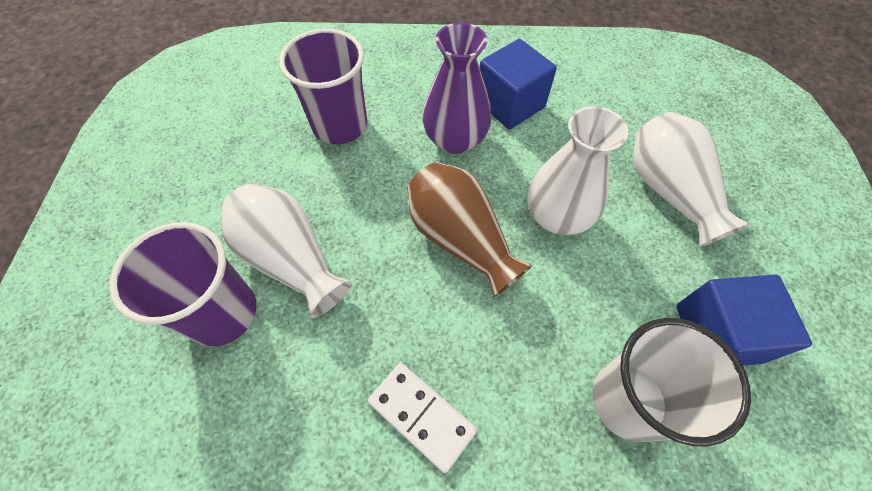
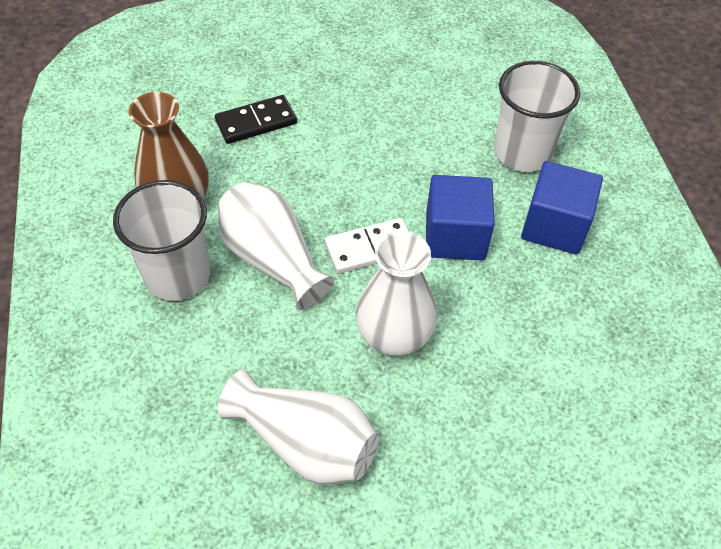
black domino: none = 0 -> [215,95,297,144] = 1
purple cup: [109,222,257,346] [279,29,367,144] = 2 -> none = 0
purple vase: [422,23,491,154] = 1 -> none = 0
white cup: [592,318,751,447] = 1 -> [113,180,210,301] [494,61,580,172] = 2

